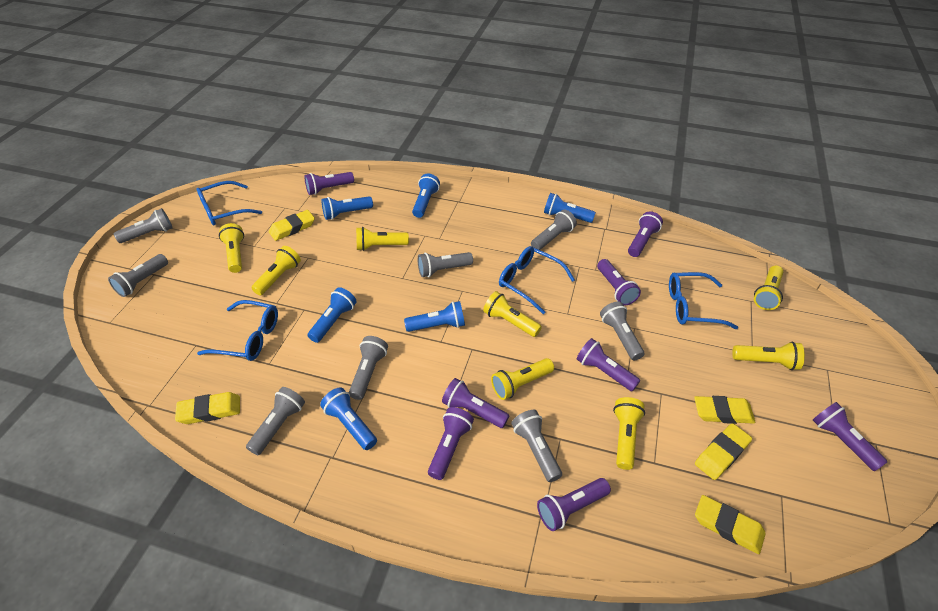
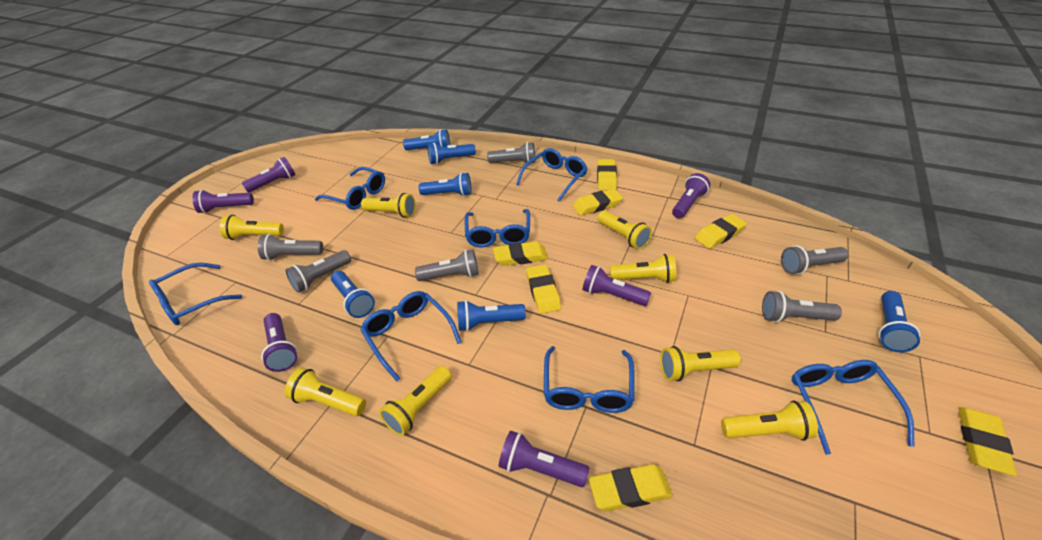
blue glasses: [197,181,262,225] [197,300,278,361] [499,246,575,314] [669,272,738,329] = 4 -> [149,263,242,325] [315,167,385,210] [360,291,462,381] [464,209,530,247] [516,148,588,202] [544,346,635,413] [792,360,915,455] = 7
grey flashlight: [108,254,168,297] [114,208,173,243] [246,387,305,455] [349,336,388,400] [418,252,473,277] [511,410,562,482] [531,210,577,250] [600,302,644,360] = 8 -> [258,234,323,261] [286,250,351,293] [415,249,479,281] [487,142,535,163] [762,291,842,322] [781,245,848,274] = 6
purple flashlight: [304,172,354,195] [428,407,474,480] [442,378,509,428] [537,478,611,531] [577,338,640,391] [597,259,641,305] [628,211,663,257] [813,402,887,471] = 8 -> [192,190,254,213] [242,157,295,193] [261,313,297,372] [499,430,589,487] [582,265,651,306] [672,173,710,219] = 6
yellow eraser: [175,392,240,424] [269,210,315,241] [694,396,755,424] [695,423,752,480] [695,495,765,554] = 5 -> [493,241,548,266] [526,264,561,314] [573,189,623,216] [589,464,673,511] [597,159,617,190] [695,214,747,249] [958,407,1017,476] = 7

